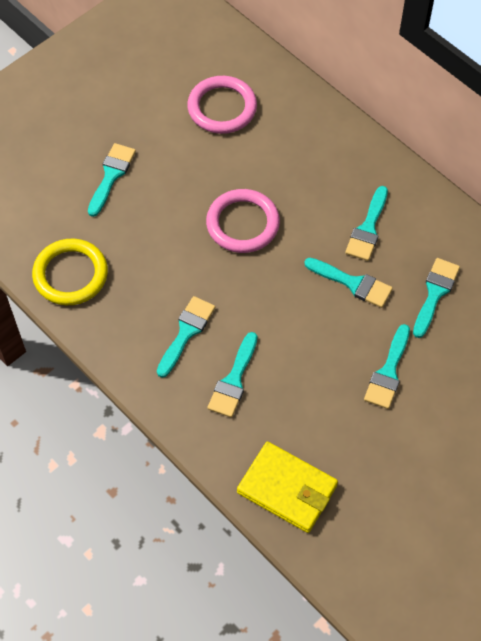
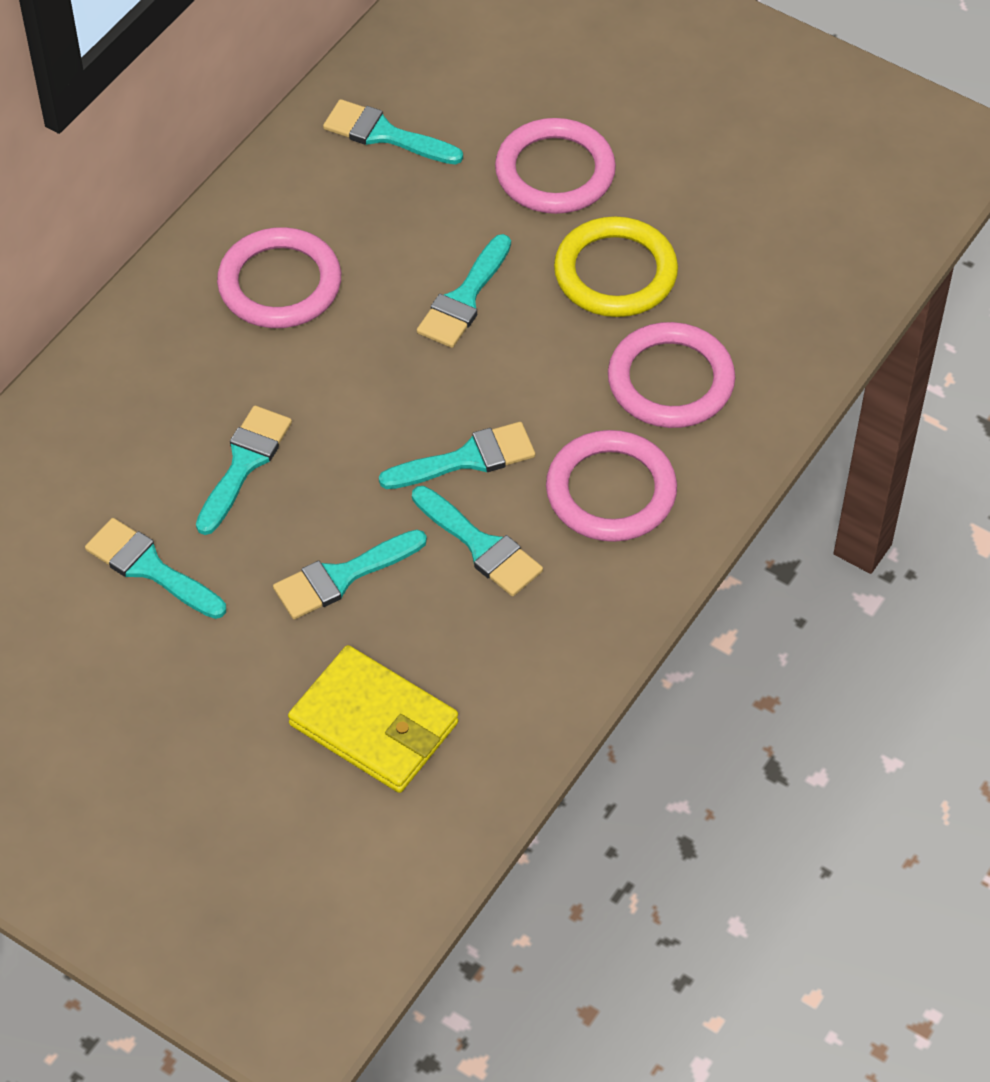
pink ring: [187,76,257,134] [206,189,280,253] = 2 -> [217,227,341,328] [495,118,616,214] [546,430,677,542] [608,322,735,428] = 4

